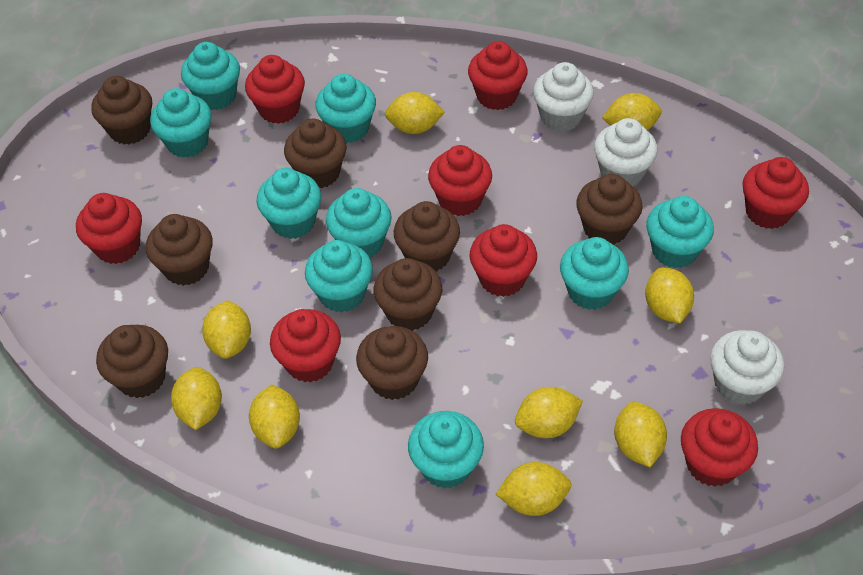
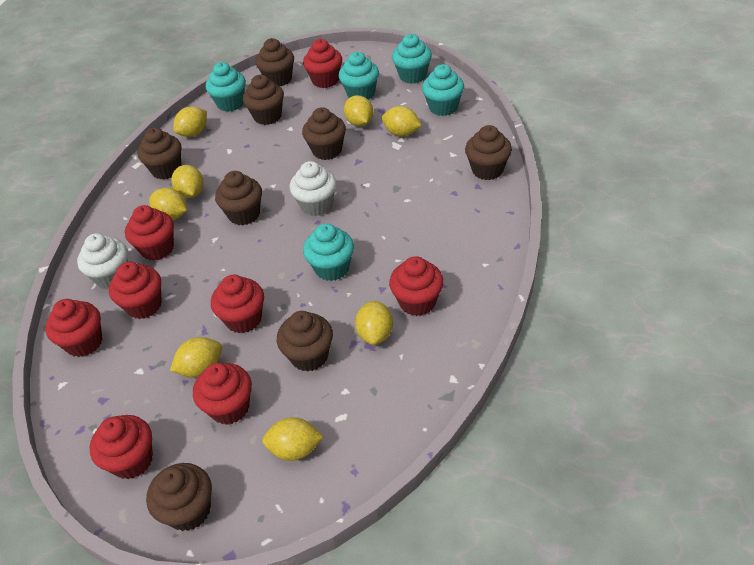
turquoise cupcake: [150,88,212,158] [181,42,240,110] [257,168,321,239] [305,240,373,313] [316,74,376,143] [326,188,392,257] [408,411,484,489] [560,237,629,310] [646,196,714,268] = 9 -> [206,62,246,112] [303,223,354,281] [339,52,379,100] [392,34,432,84] [422,64,464,116] = 5
white cupcake: [533,62,594,132] [594,118,658,187] [710,330,784,405] = 3 -> [77,233,128,289] [290,161,337,216] = 2
yellow lemon: [171,367,222,430] [202,300,251,359] [249,385,300,448] [385,92,445,134] [496,462,572,516] [515,387,583,438] [602,93,662,130] [614,401,667,467] [645,267,694,323] = 9 -> [149,188,187,220] [170,337,222,377] [171,165,204,198] [173,106,207,137] [262,417,323,461] [344,95,373,126] [355,301,393,345] [382,106,422,136] = 8

